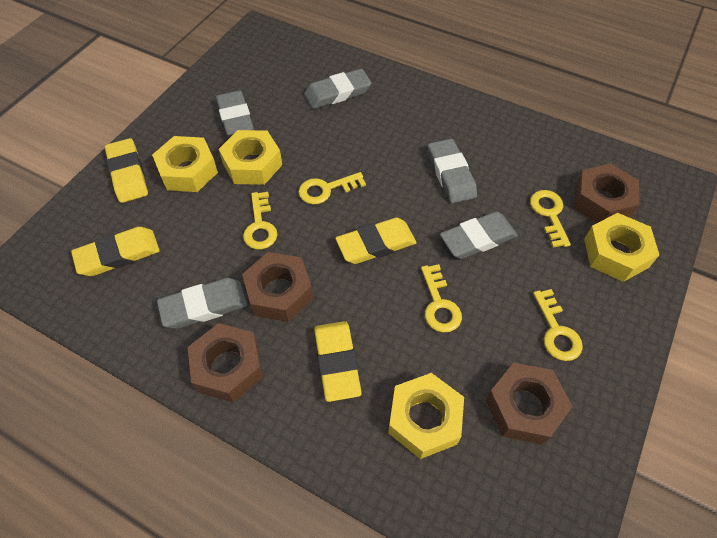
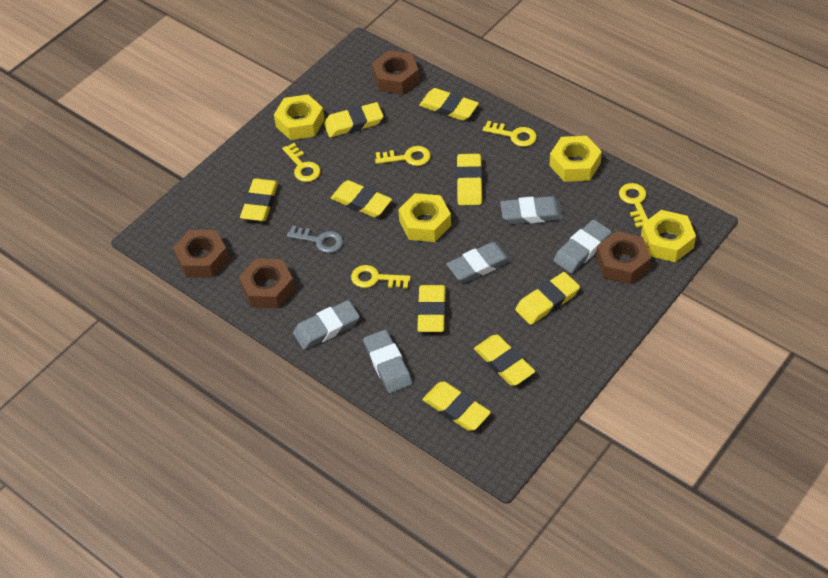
grey key: none = 0 -> [287,225,343,253] = 1
yellow eraser: [71,227,160,276] [105,138,148,203] [314,321,362,402] [336,218,417,264] = 4 -> [240,178,278,221] [324,102,383,137] [331,180,392,217] [417,285,446,332] [419,88,479,121] [423,381,491,431] [456,154,482,205] [474,335,535,386] [515,272,580,325] = 9

